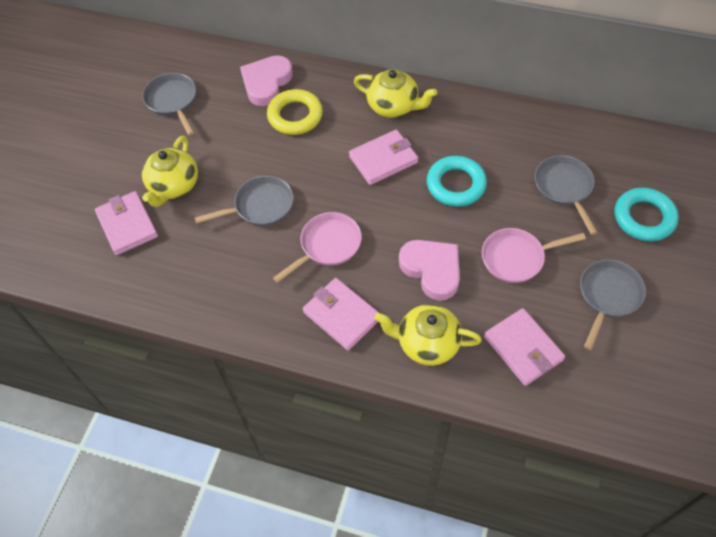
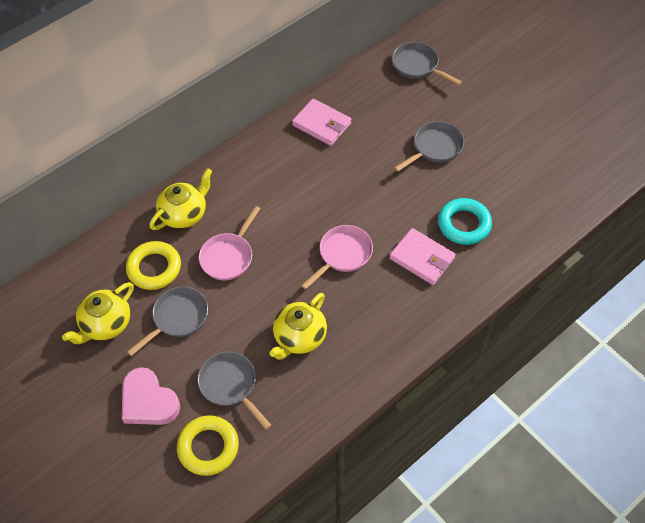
pink heart: [240,55,293,106] [399,240,460,301] = 2 -> [122,367,180,425] = 1
pink wallet: [95,191,158,255] [303,278,379,350] [349,130,418,185] [484,308,565,386] = 4 -> [292,99,352,146] [389,228,456,285] = 2
turquoise ring: [427,156,487,207] [614,188,679,242] = 2 -> [438,198,492,245] = 1
yellow ring: [267,89,323,135] = 1 -> [126,241,181,290] [177,415,239,476] = 2

